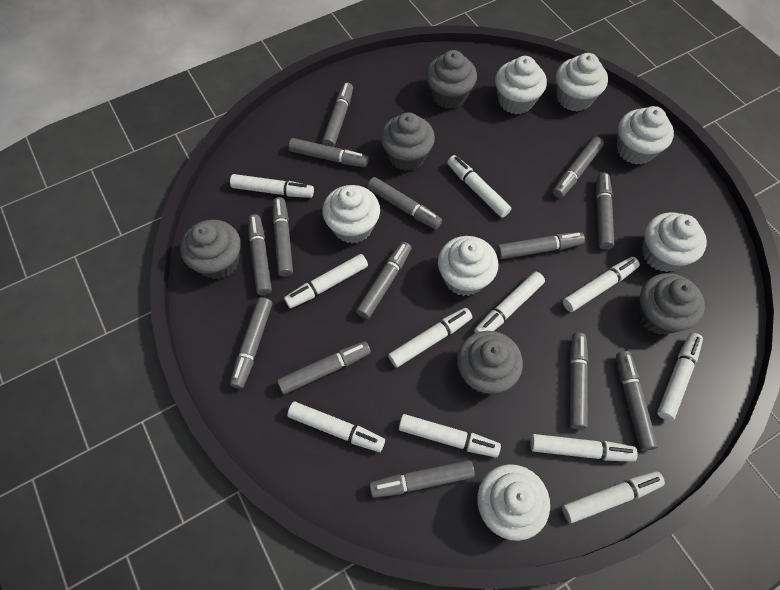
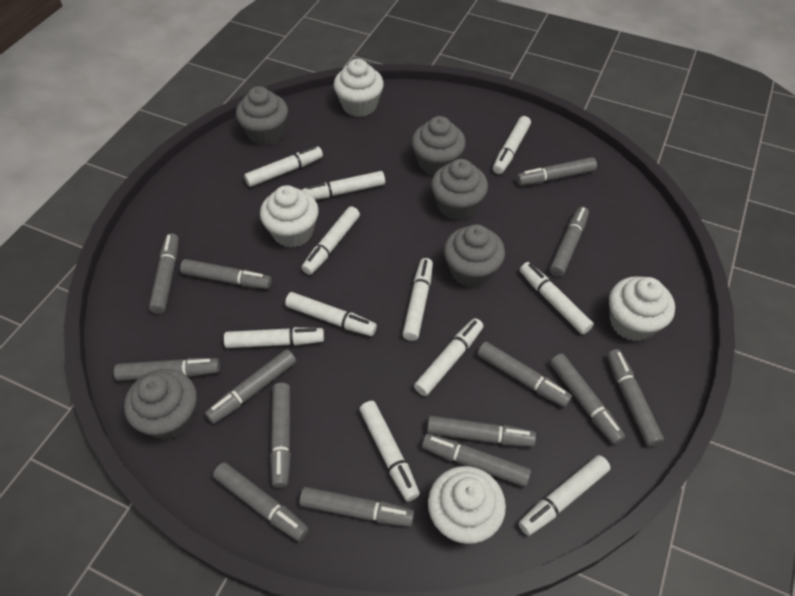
white cupcake: [322,185,380,244] [438,236,498,296] [477,464,550,541] [495,56,547,114] [556,53,608,111] [617,106,674,165] [642,212,707,272] = 7 -> [260,185,319,248] [333,59,384,117] [428,466,506,544] [609,276,675,341] = 4

